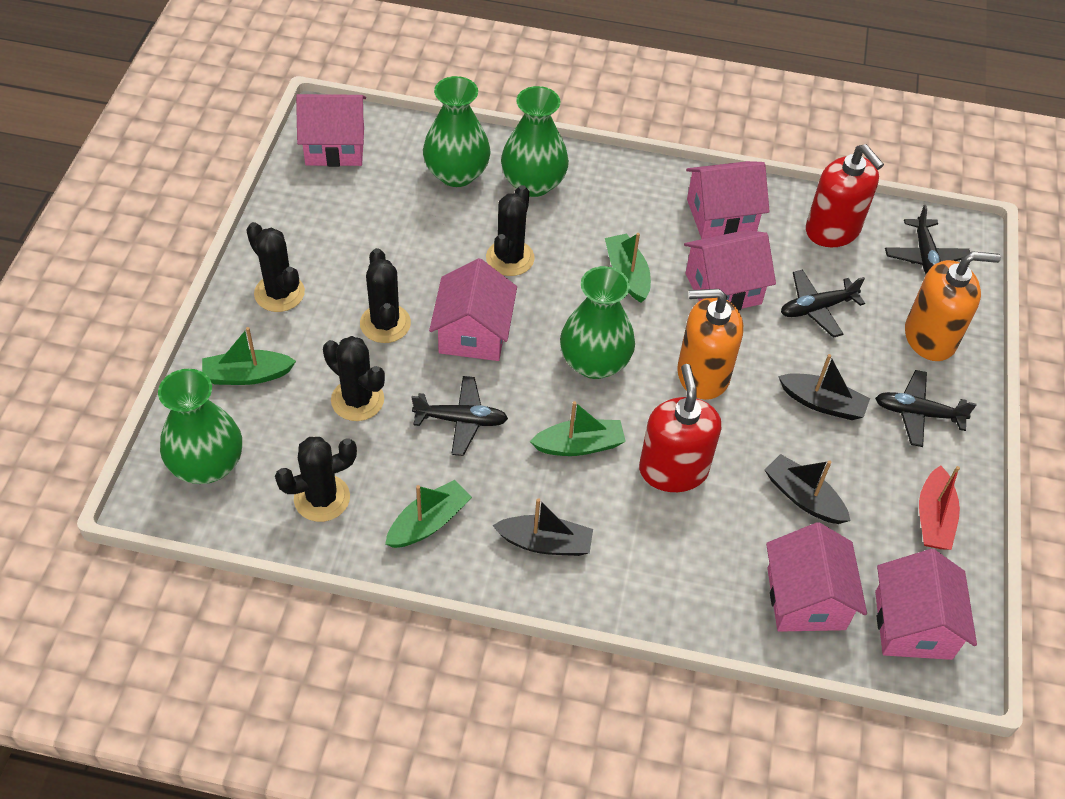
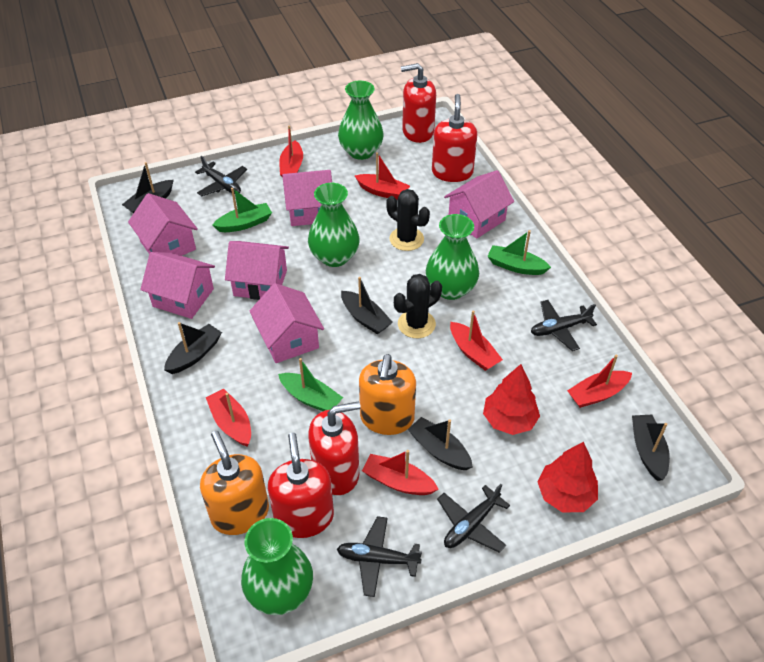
black boat: [492,498,593,556] [765,454,851,524] [778,354,870,420] = 3 -> [122,162,174,213] [164,322,222,374] [341,277,393,334] [408,417,473,470] [632,415,670,481] = 5
black cactus: [246,222,305,312] [275,437,357,522] [323,336,385,421] [360,248,411,343] [486,185,535,276] = 5 -> [386,189,430,251] [394,274,442,338] = 2
green boat: [202,327,296,385] [385,480,472,548] [529,401,626,456] [605,233,651,302] = 4 -> [212,188,272,232] [278,358,343,411] [487,230,551,275] = 3
red boat: [919,466,960,550] = 1 -> [206,388,251,446] [279,125,303,177] [355,152,410,200] [362,450,439,495] [450,310,503,371] [567,355,632,408] = 6
red soap dispenser: [639,364,721,492] [806,144,884,247] = 2 -> [268,433,334,538] [308,401,361,495] [401,63,436,143] [432,94,477,182] = 4
red tree: none = 0 -> [483,364,540,435] [537,442,598,512] = 2

